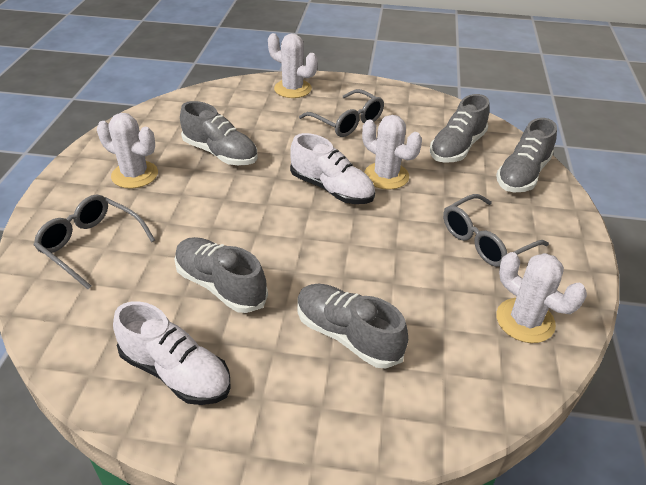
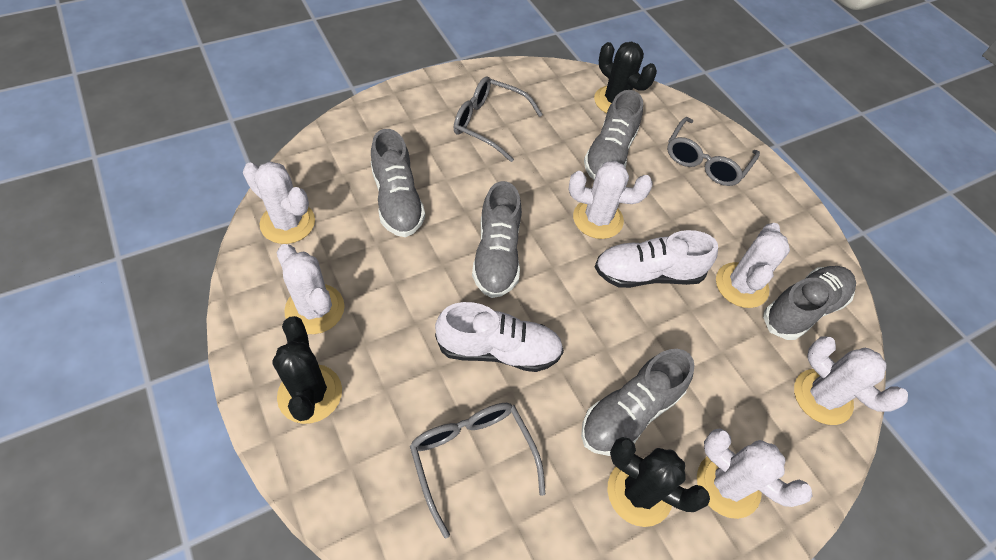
black cactus: none = 0 -> [272,316,342,424] [594,42,657,113] [608,437,710,527] = 3
white cactus: [97,113,158,189] [268,33,318,98] [362,115,422,190] [496,252,587,343] = 4 -> [243,161,315,244] [277,244,345,334] [569,161,653,239] [697,428,812,519] [716,223,790,308] [794,337,908,425] = 6

